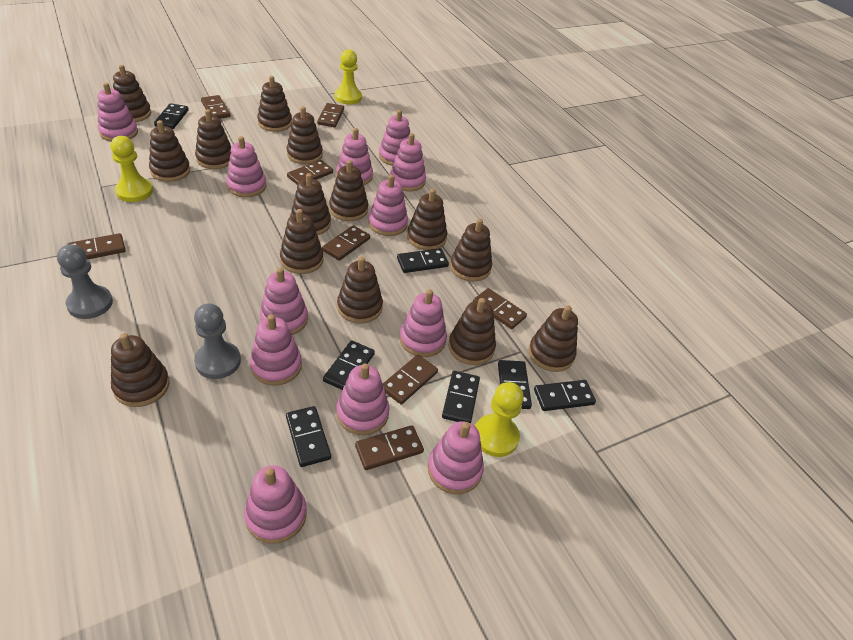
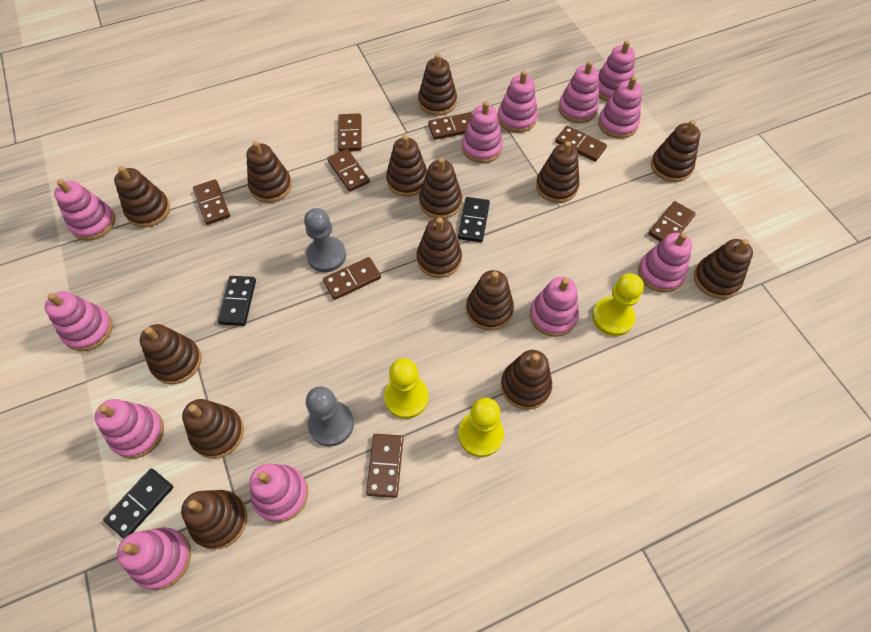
black domino: [154,103,189,129] [286,406,331,467] [323,340,375,390] [397,248,449,273] [442,371,480,423] [498,360,532,409] [534,380,596,411] = 7 -> [103,468,173,539] [218,276,256,326] [458,197,490,242] = 3

